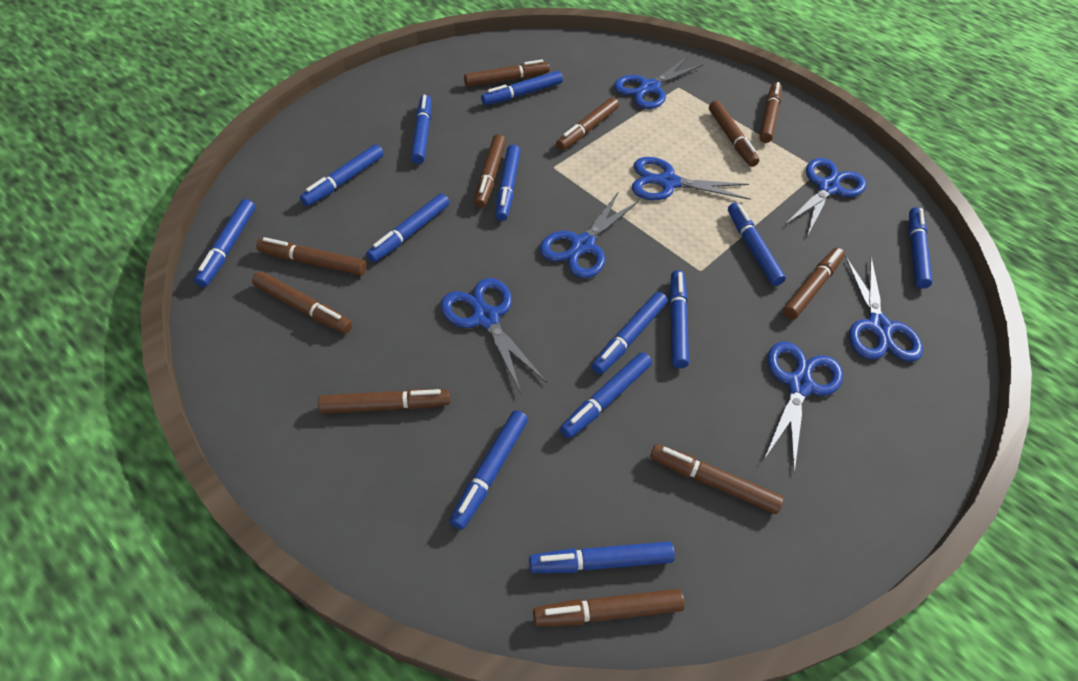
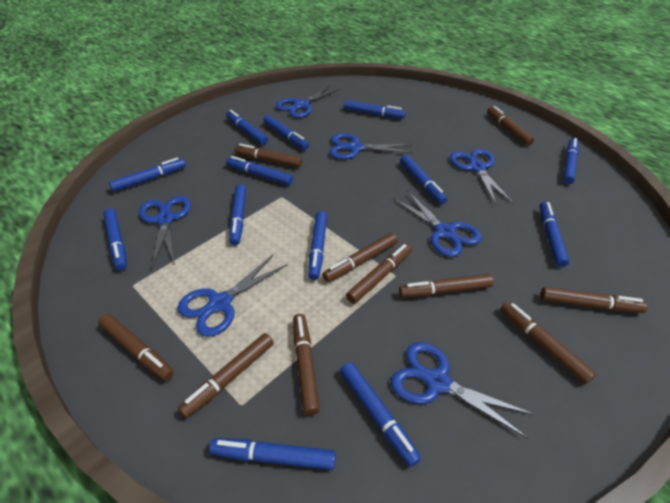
brown marker: [252,271,352,334] [256,237,366,276] [318,389,450,414] [464,59,549,87] [474,134,506,208] [533,589,685,627] [556,97,619,150] [650,444,783,514] [709,100,759,167] [759,82,782,143] [783,248,845,319] = 11 -> [98,314,174,381] [178,333,274,418] [234,144,302,168] [293,314,320,415] [323,233,398,282] [346,244,412,304] [399,274,494,298] [487,106,534,146] [500,301,596,384] [541,287,648,313] = 10

